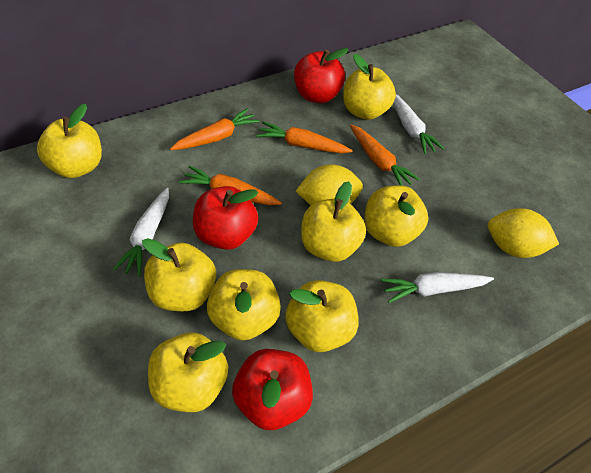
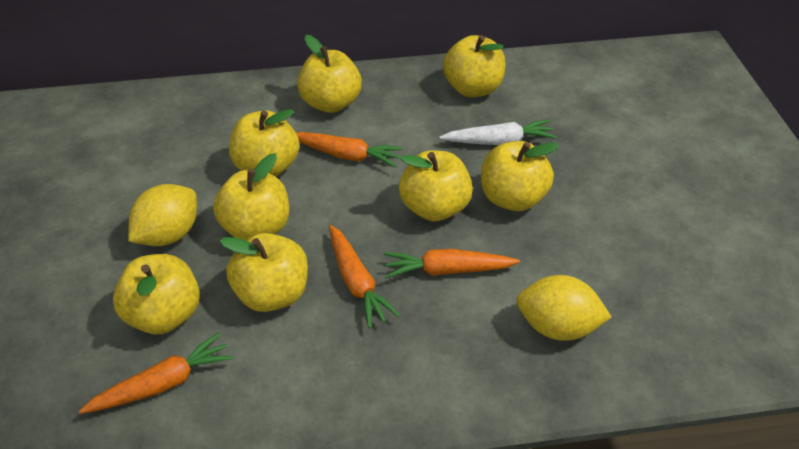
red apple: [193,186,258,250] [232,349,313,430] [294,48,349,103] = 3 -> none = 0
white carrot: [113,188,169,276] [381,272,494,303] [393,95,444,154] = 3 -> [439,119,557,145] = 1

